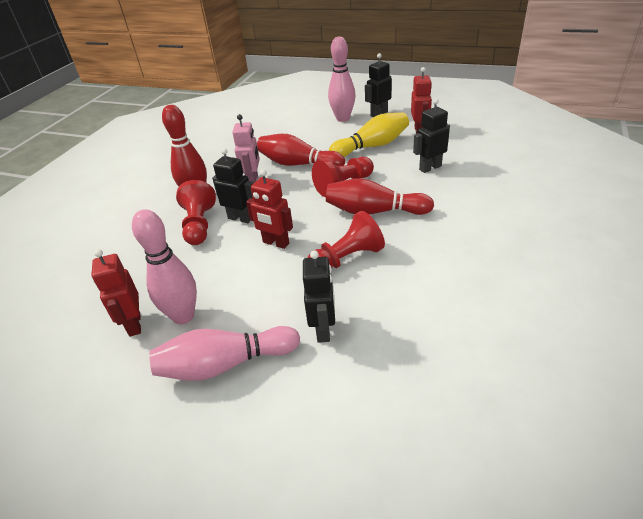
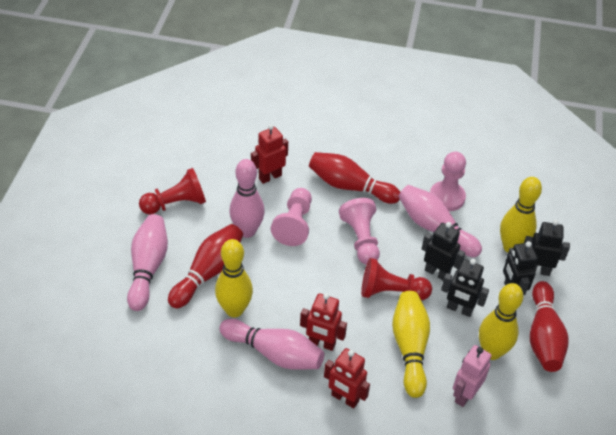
pink bowling pin: [132,209,197,324] [149,326,300,381] [328,36,356,122] = 3 -> [127,214,168,311] [219,319,325,370] [229,159,265,238] [399,185,482,257] = 4
pink pawn: none = 0 -> [271,188,312,246] [339,198,380,265] [430,152,466,211] = 3
red pawn: [176,180,216,245] [308,211,385,268] [312,157,374,197] = 3 -> [139,168,206,215] [361,258,432,300] = 2
yellow bowling pin: [329,112,409,157] = 1 -> [215,239,253,318] [392,291,430,398] [479,283,523,360] [500,177,542,253] = 4

